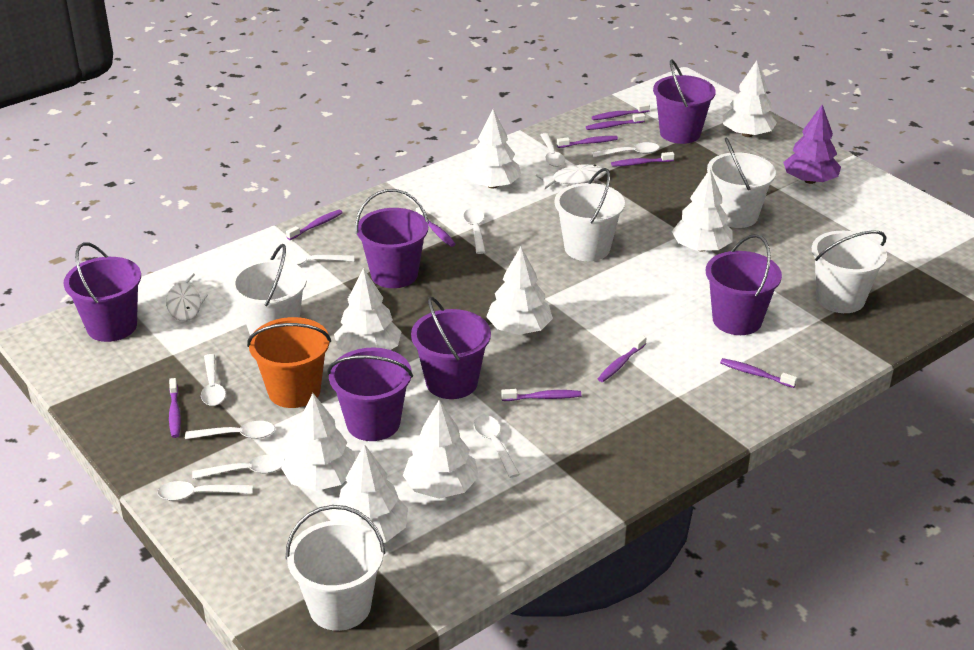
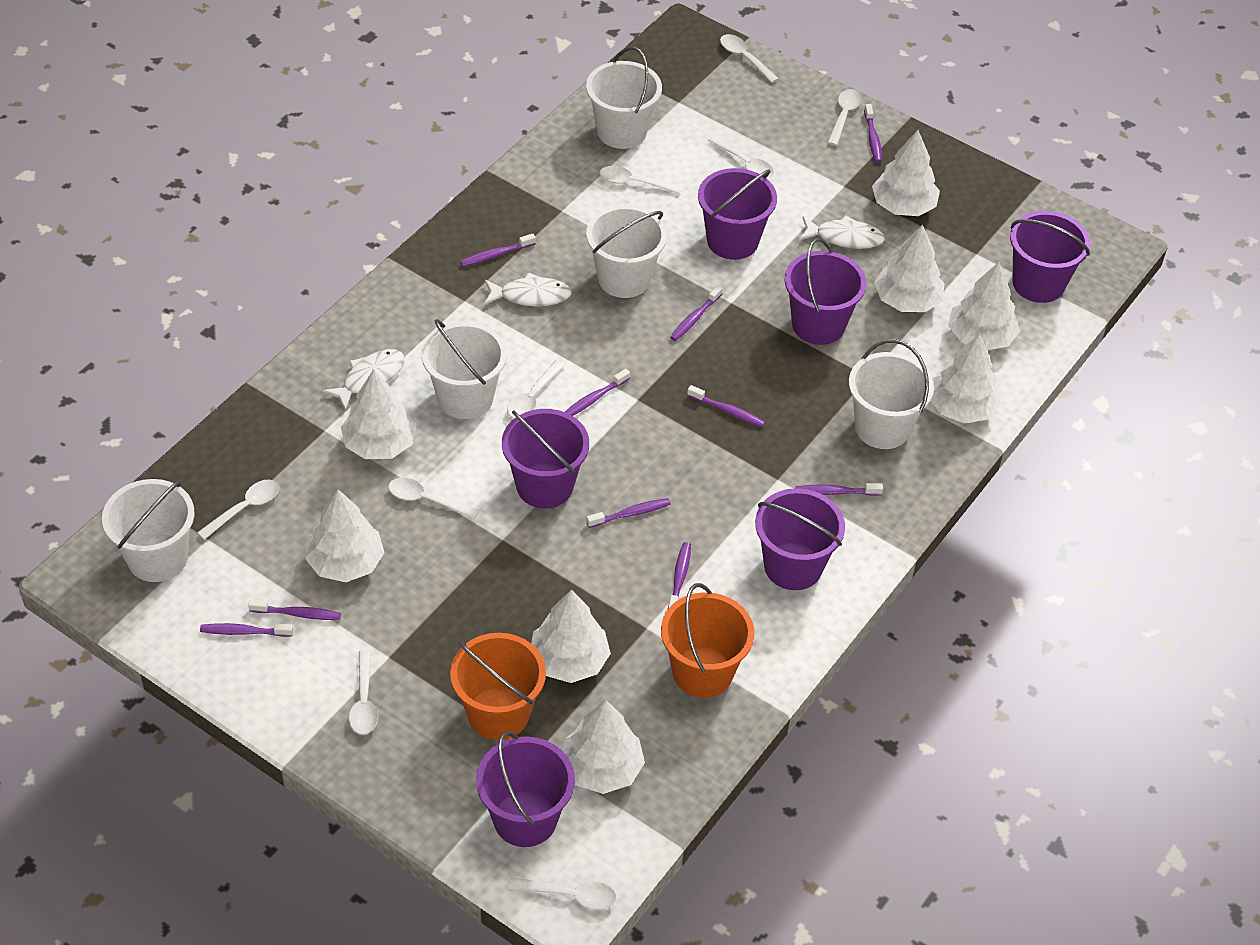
orange bucket: [247,317,331,408] = 1 -> [450,633,546,740] [661,583,754,698] = 2
purple tree: [783,105,841,184] = 1 -> none = 0
white fish: [165,273,208,321] [536,164,606,189] = 2 -> [322,349,404,411] [484,272,572,306] [799,215,885,249] = 3

